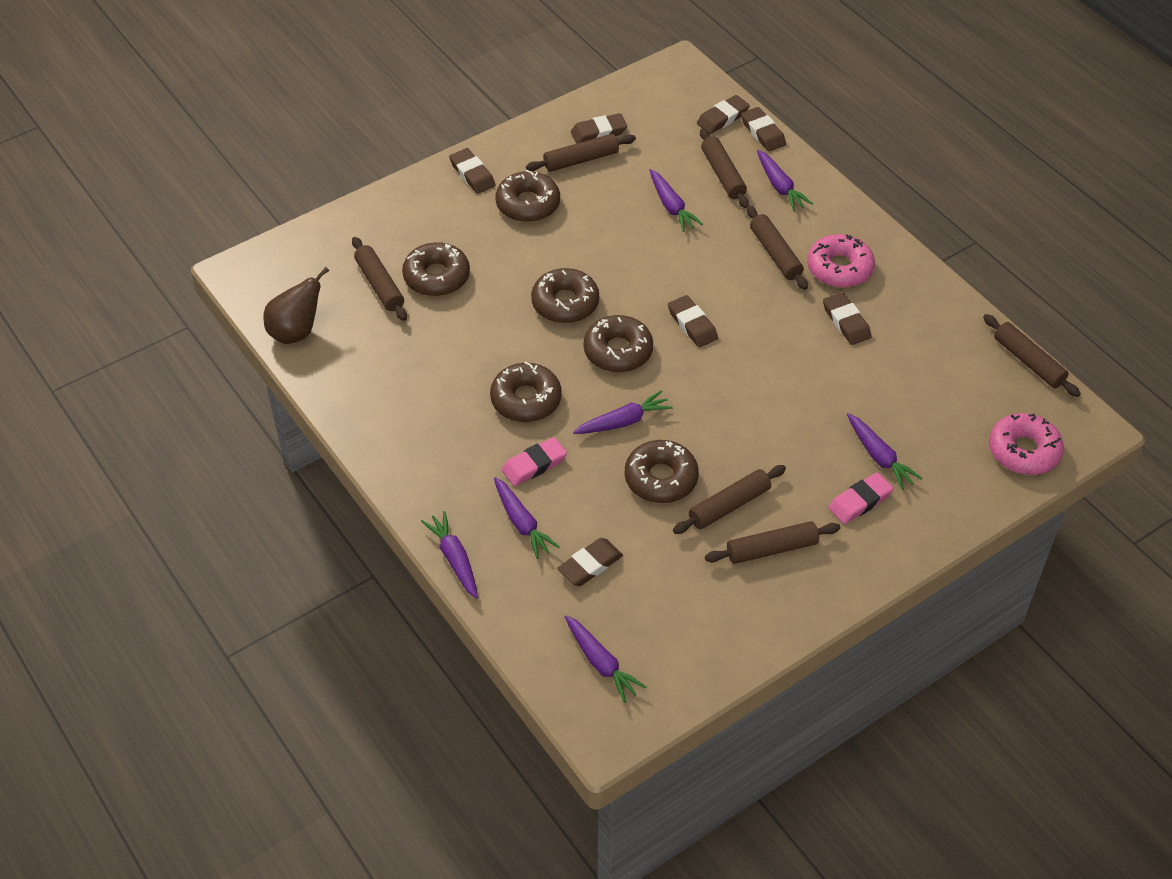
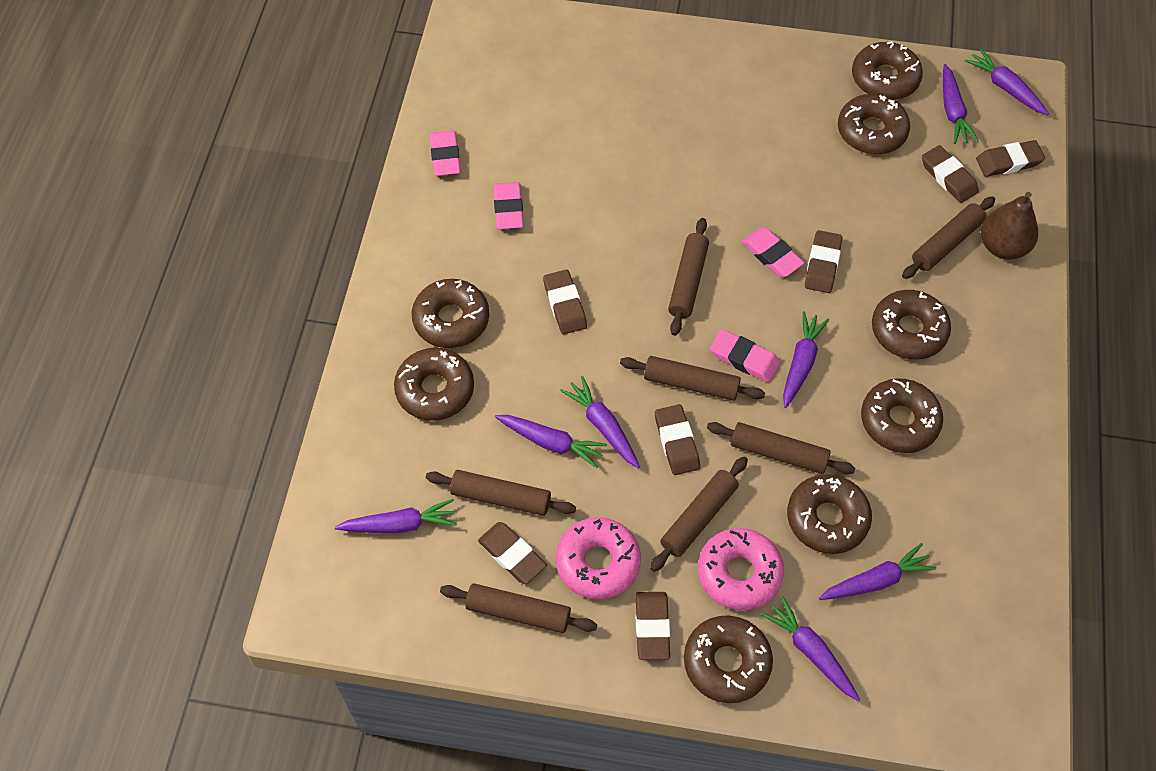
brown donut: [402,242,470,296] [490,361,562,422] [495,170,560,222] [531,268,599,323] [584,315,653,372] [625,440,699,503] = 6 -> [394,348,474,421] [412,279,489,348] [684,615,773,703] [787,474,872,554] [838,94,910,155] [852,41,923,100] [861,378,943,453] [872,290,951,360] = 8
pink eraser: [502,437,567,486] [828,472,894,524] = 2 -> [430,130,461,176] [494,182,524,229] [710,329,780,382] [741,227,804,277] = 4
purple carrot: [421,511,478,599] [494,477,560,559] [565,615,646,703] [573,390,673,434] [649,169,703,232] [757,150,813,211] [847,413,922,490] = 7 -> [335,499,457,533] [495,415,607,468] [560,376,640,468] [761,596,860,701] [783,311,829,408] [819,543,936,600] [943,64,979,144] [965,49,1049,115] = 8

